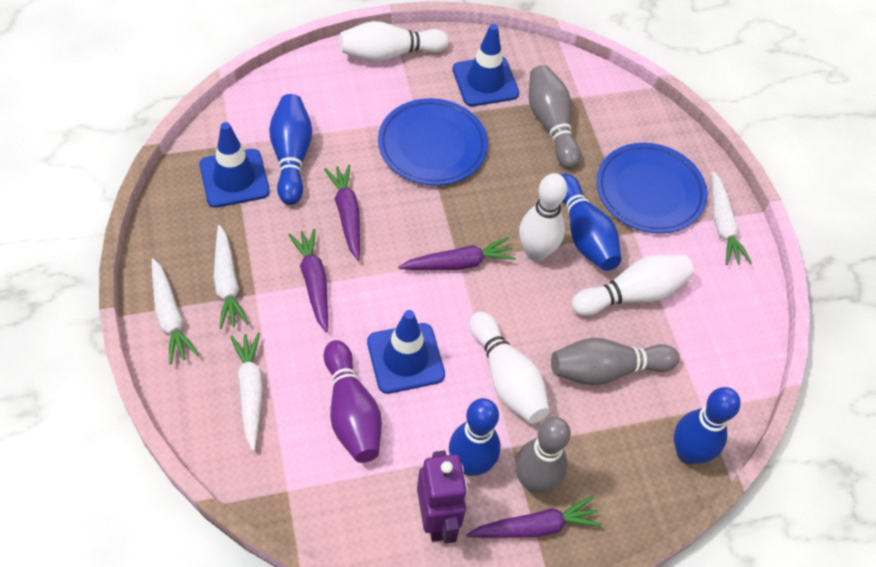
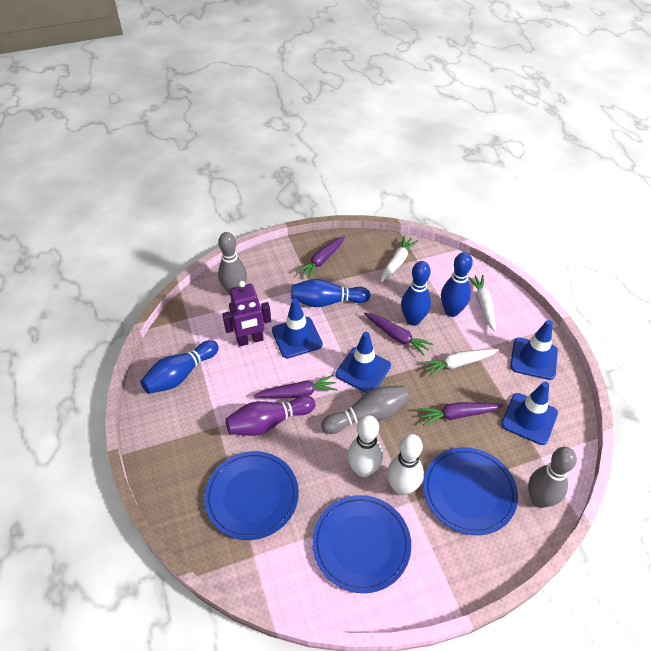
blue plate: [378,98,488,186] [596,143,707,233] = 2 -> [204,451,299,540] [312,495,411,593] [423,447,518,535] = 3
blue traffic cone: [199,122,270,208] [367,310,445,394] [453,24,519,106] = 3 -> [272,298,323,358] [335,332,391,393] [501,381,558,445] [510,320,558,380] = 4
white bowling pin: [339,21,449,62] [470,311,550,424] [519,173,567,261] [571,255,694,316] = 4 -> [347,415,383,477] [387,434,424,496] = 2
white carrot: [152,258,199,364] [213,225,249,329] [230,332,263,451] [712,171,752,265] = 4 -> [381,236,418,283] [422,349,499,377] [468,275,496,332] = 3

